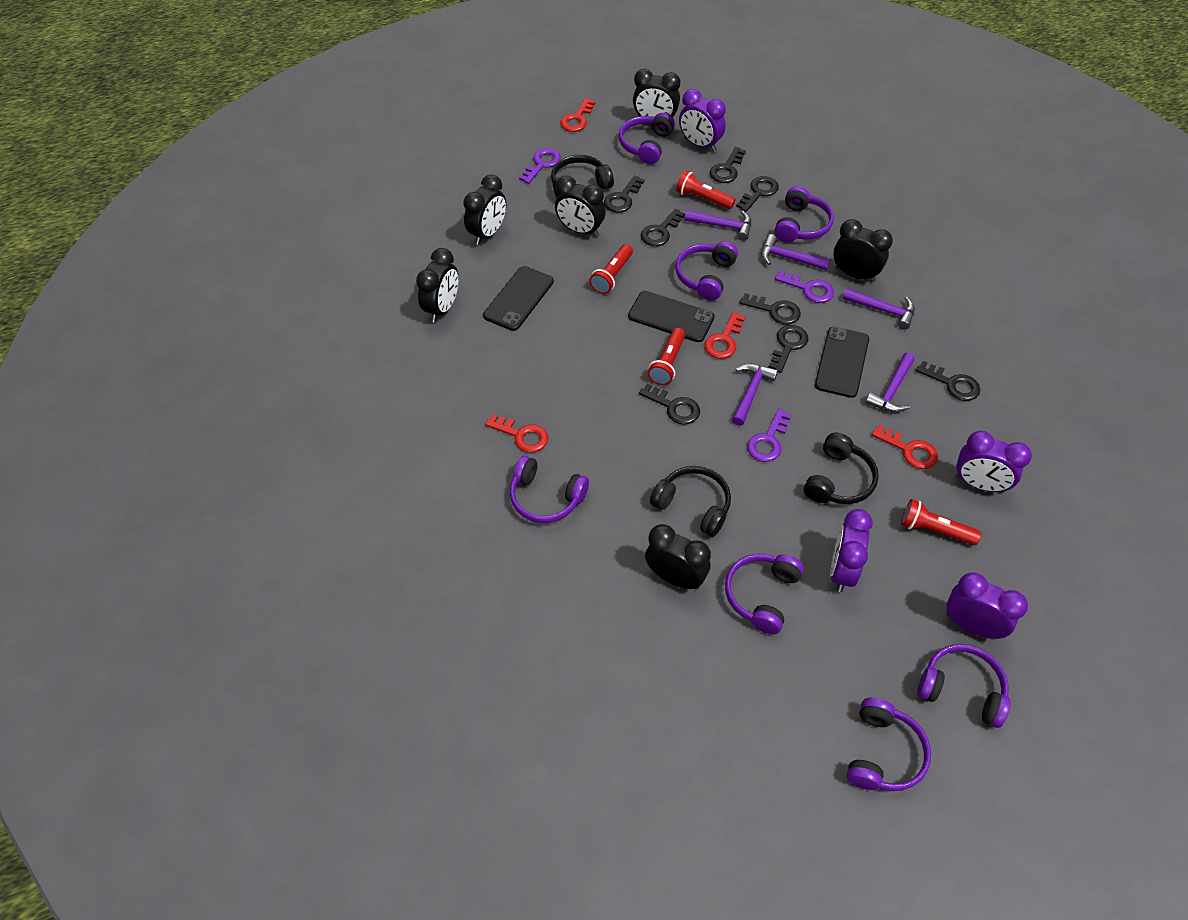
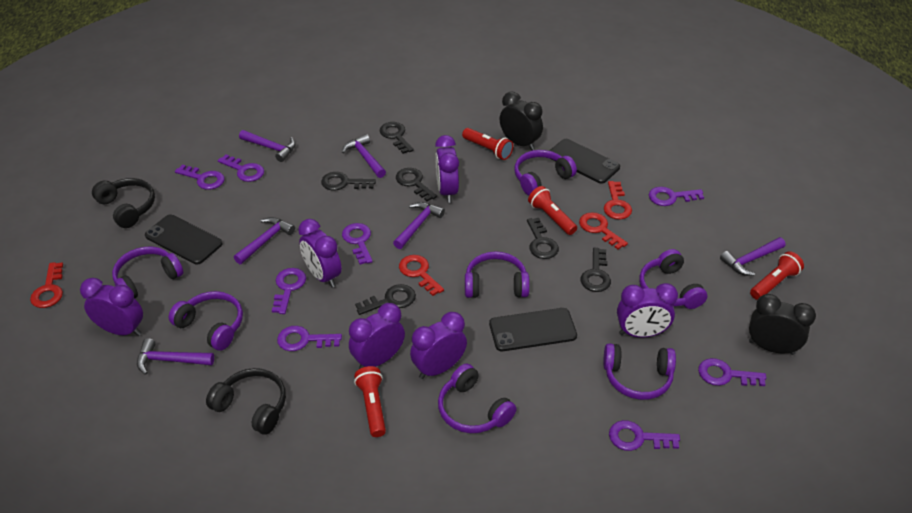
black clock: [416,248,458,323] [463,174,506,245] [555,176,606,237] [633,69,680,117] [645,524,711,590] [833,219,893,282] = 6 -> [500,91,543,151] [749,294,816,355] = 2
black headphones: [551,155,614,198] [650,466,731,537] [804,433,879,504] = 3 -> [92,178,155,228] [206,368,286,434] = 2
black key: [604,175,645,213] [639,383,700,425] [640,209,685,246] [710,147,746,183] [736,176,779,212] [739,293,801,324] [768,325,808,373] [916,361,980,401] = 8 -> [321,172,376,191] [355,284,416,315] [379,122,414,154] [396,168,437,201] [527,218,559,259] [581,248,611,292] = 6
purple clock: [679,89,726,152] [830,509,873,592] [946,572,1028,639] [955,431,1032,493] = 4 -> [80,278,143,336] [298,219,342,288] [349,303,405,369] [410,312,467,379] [435,135,459,203] [617,283,678,338] = 6
purple hammer: [685,210,751,241] [732,364,778,426] [761,234,831,270] [843,288,915,330] [865,353,915,412] = 5 -> [137,338,214,375] [234,217,295,264] [239,130,296,162] [342,134,386,178] [393,202,445,249] [720,237,786,276] = 6
purple key: [519,148,561,184] [747,409,791,462] [775,270,834,303] = 3 -> [175,164,225,190] [218,154,264,182] [272,268,306,314] [277,326,342,351] [342,223,373,265] [609,420,680,451] [649,187,704,206] [698,358,766,386] = 8

